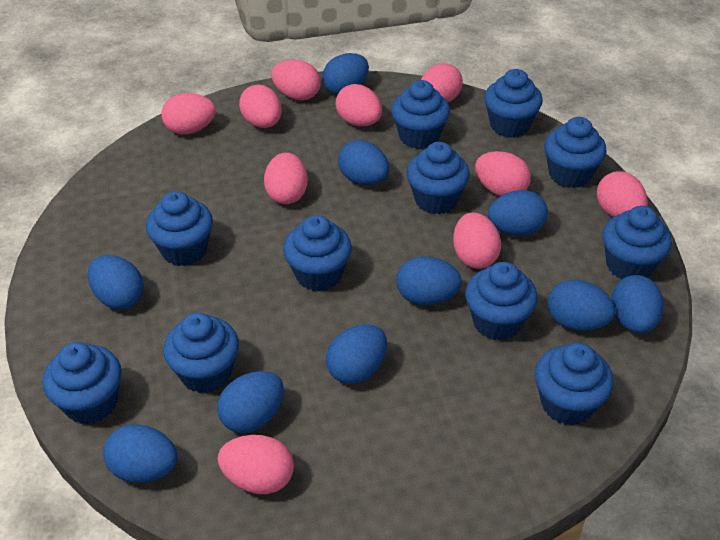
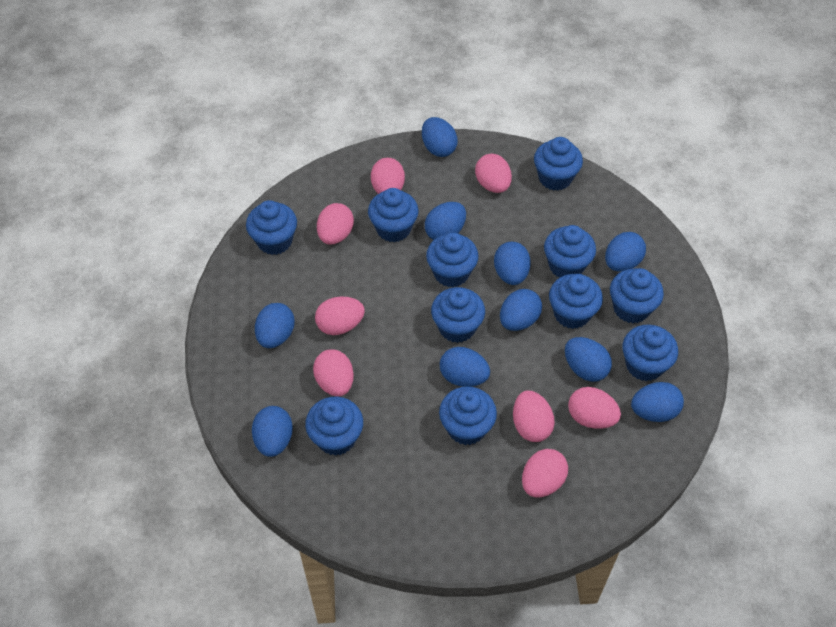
pink egg: [161,93,216,135] [218,435,294,494] [239,85,282,128] [264,152,308,204] [271,59,321,101] [335,84,382,126] [421,63,463,102] [453,212,501,269] [475,151,531,196] [597,171,648,217] = 10 -> [313,349,354,397] [315,297,365,335] [317,203,354,244] [371,158,405,194] [475,154,512,193] [513,390,555,442] [522,449,568,497] [568,387,621,429] = 8

